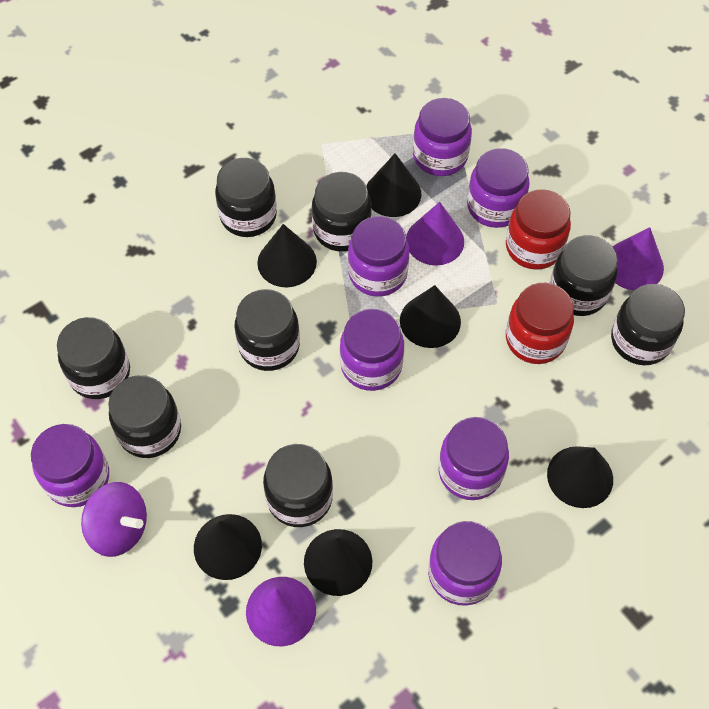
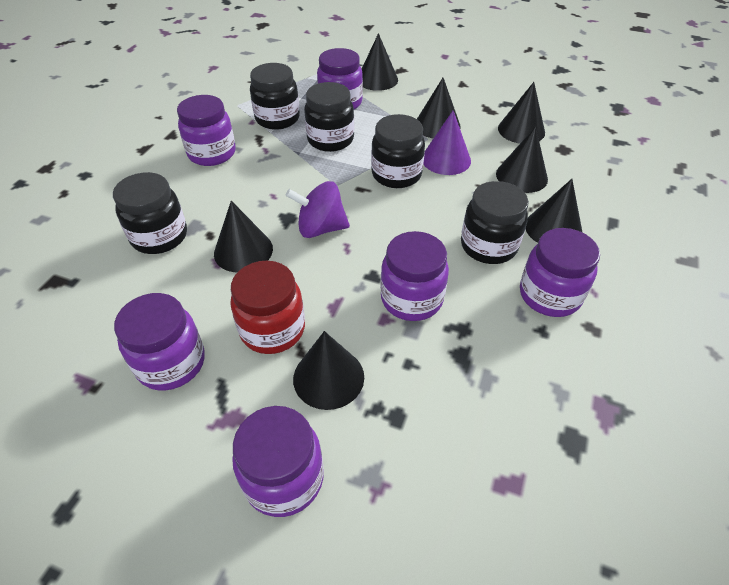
black cone: [194,514,262,580] [257,224,317,287] [304,529,372,596] [366,153,421,217] [400,285,461,348] [547,446,613,508] = 6 -> [214,201,273,272] [293,331,364,410] [362,33,398,91] [417,78,461,138] [496,127,548,193] [498,82,545,143] [526,179,582,243] = 7
black jar: [57,317,130,399] [108,375,181,458] [215,158,277,237] [235,289,300,371] [263,444,333,527] [312,172,372,252] [550,235,618,316] [611,284,685,365] = 8 -> [113,172,187,254] [250,63,300,130] [304,82,354,152] [371,114,425,188] [461,181,529,264] = 5
purple cone: [246,577,316,646] [406,202,464,266] [612,227,664,291] = 3 -> [423,111,471,175] = 1
purple jar: [31,424,109,507] [340,309,404,391] [348,216,409,297] [413,98,472,176] [428,521,502,606] [438,417,509,500] [467,148,530,228] = 7 -> [114,293,205,391] [177,95,236,166] [232,406,324,517] [317,48,363,109] [380,231,449,321] [520,228,600,317] = 6
red jar: [506,189,571,270] [506,283,574,364] = 2 -> [230,261,305,354] = 1

